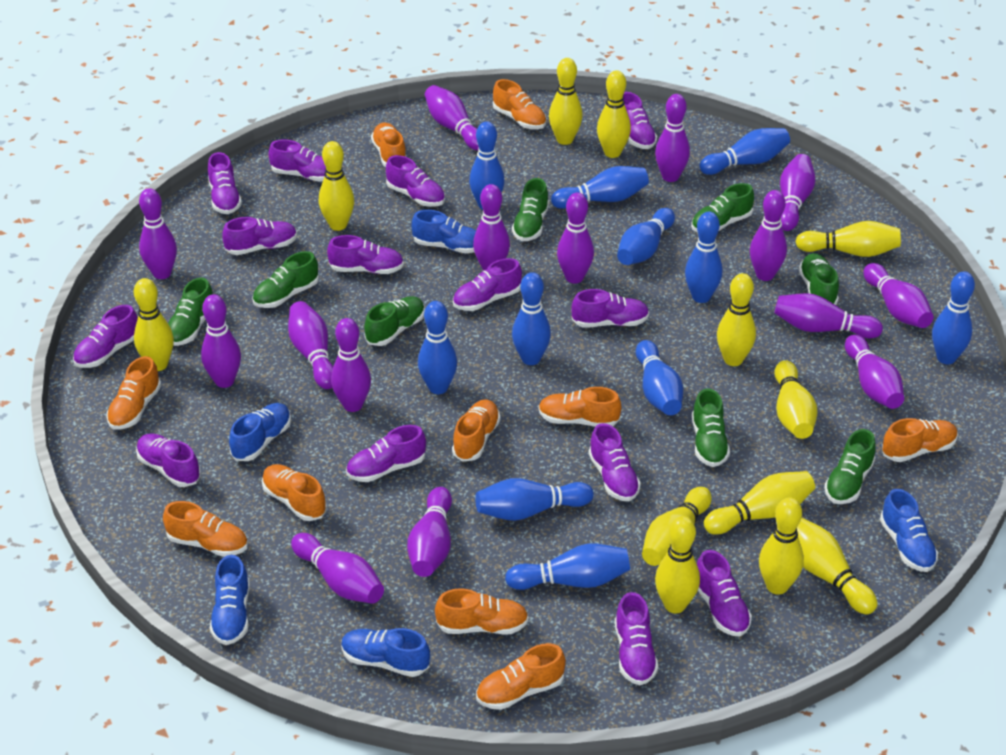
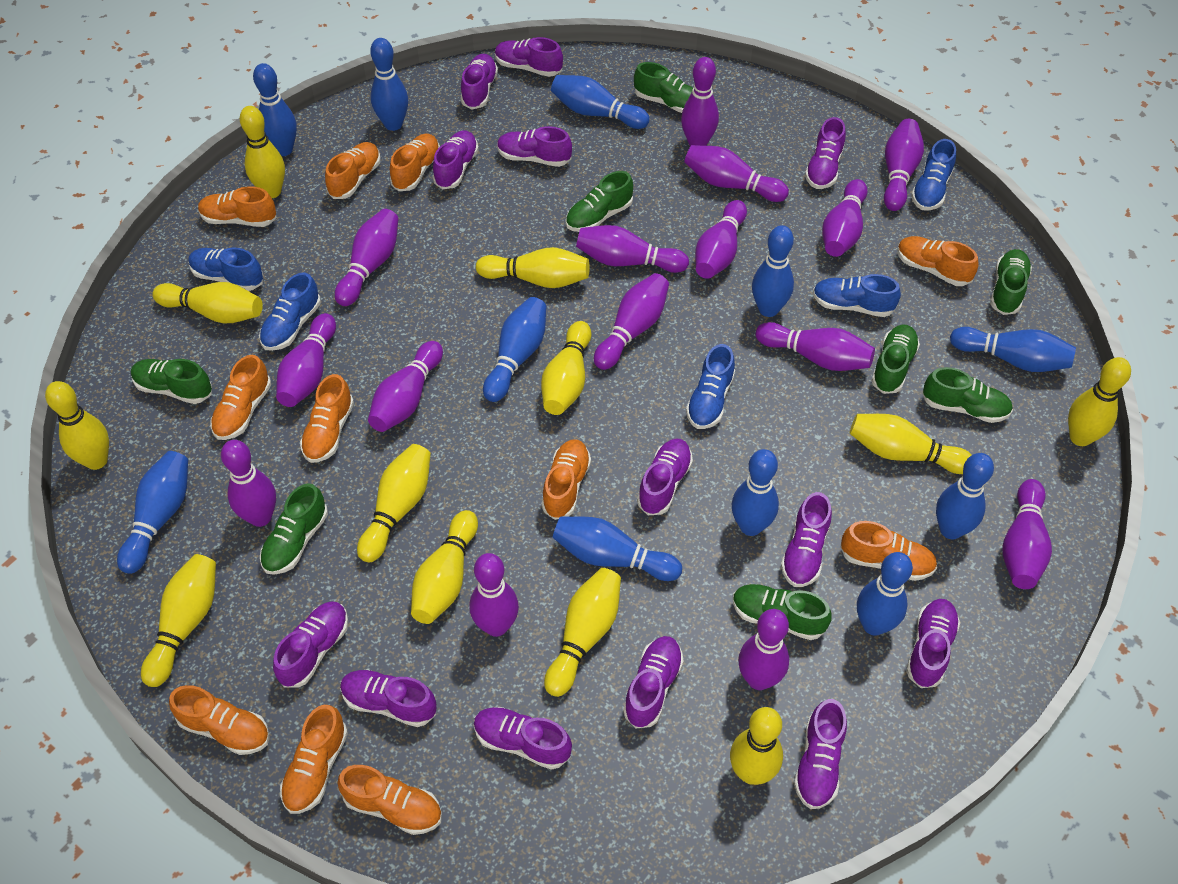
orange shoe: [106,356,161,430] [163,501,248,557] [262,464,327,521] [371,123,406,167] [435,588,529,634] [452,399,500,462] [476,643,566,710] [493,79,547,129] [538,387,621,427] [882,418,958,462] = 10 -> [169,685,270,755] [198,186,277,227] [210,355,271,440] [280,705,348,814] [300,374,354,463] [325,142,381,199] [337,765,442,835] [390,134,440,191] [542,439,591,520] [840,521,937,581] [897,236,979,286] = 11
purple shoe: [73,305,138,368] [136,433,201,487] [208,152,242,214] [222,217,297,255] [268,139,326,181] [327,235,404,274] [346,425,426,482] [386,155,445,207] [453,258,522,311] [571,289,649,328] [588,423,641,501] [615,592,658,685] [623,92,657,149] [697,550,752,636] = 14 -> [273,601,348,688] [340,669,437,727] [433,130,479,189] [461,54,498,109] [474,707,572,770] [495,37,563,77] [497,126,572,167] [623,636,684,728] [637,439,693,515] [781,492,832,587] [794,699,847,809] [805,117,846,189] [906,599,960,688] = 13

